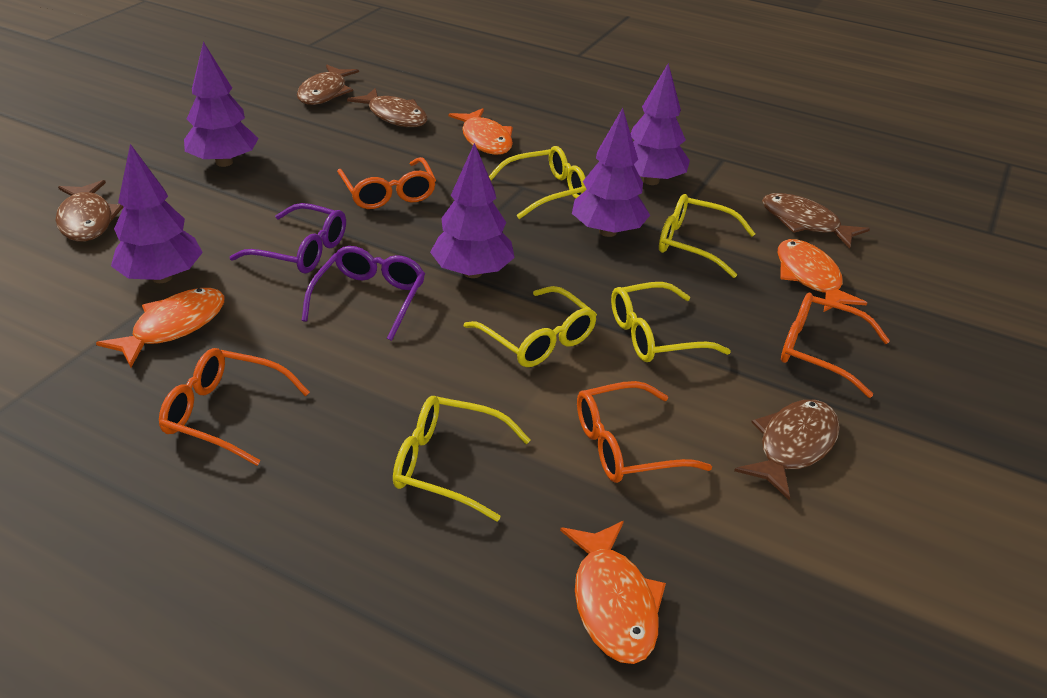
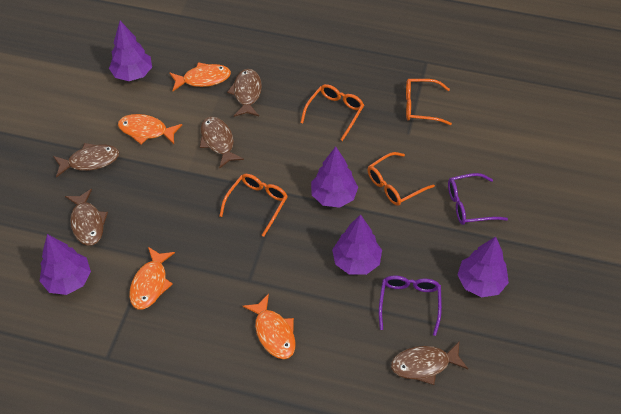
yellow glasses: [393,396,531,522] [464,286,597,367] [489,146,587,219] [611,282,731,362] [659,194,755,278] = 5 -> none = 0

